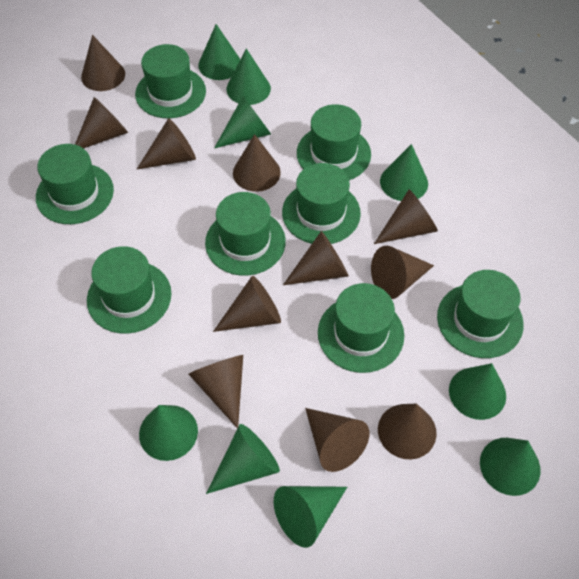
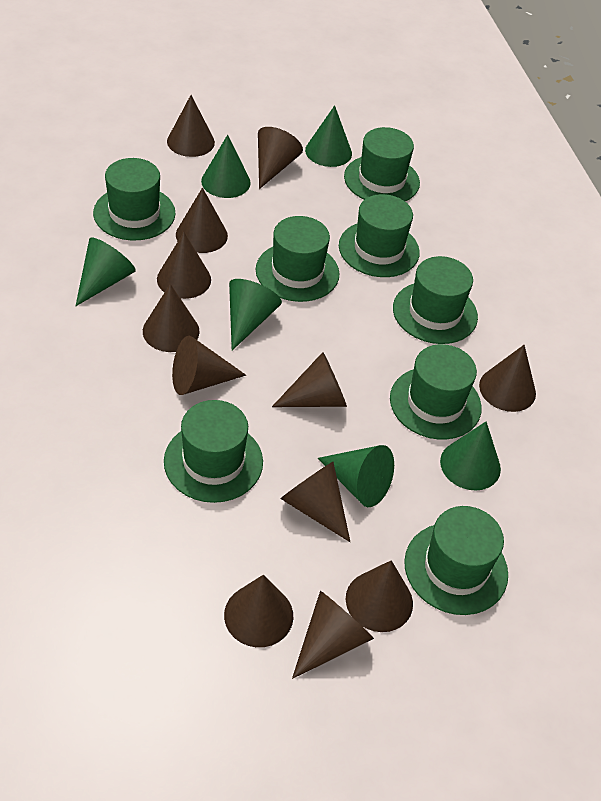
brown cone: [75,97,128,148] [81,35,125,91] [137,119,196,169] [189,355,243,429] [213,276,281,332] [233,134,281,192] [283,231,349,285] [305,408,369,472] [371,246,434,299] [374,189,438,244] [378,404,437,459] = 11 -> [143,284,199,352] [157,232,211,299] [167,95,215,157] [172,336,246,395] [176,188,228,253] [224,575,293,647] [258,127,303,189] [272,352,347,407] [280,462,350,542] [292,591,374,679] [346,560,413,632] [479,345,536,412] = 12
green cone: [139,405,198,461] [198,24,240,80] [206,424,280,494] [214,96,271,148] [226,49,271,105] [274,486,347,548] [380,144,428,201] [449,363,506,420] [480,438,540,496] = 9 -> [76,238,136,306] [201,135,251,198] [229,279,282,350] [305,105,352,167] [318,445,394,507] [440,421,501,490] = 6

